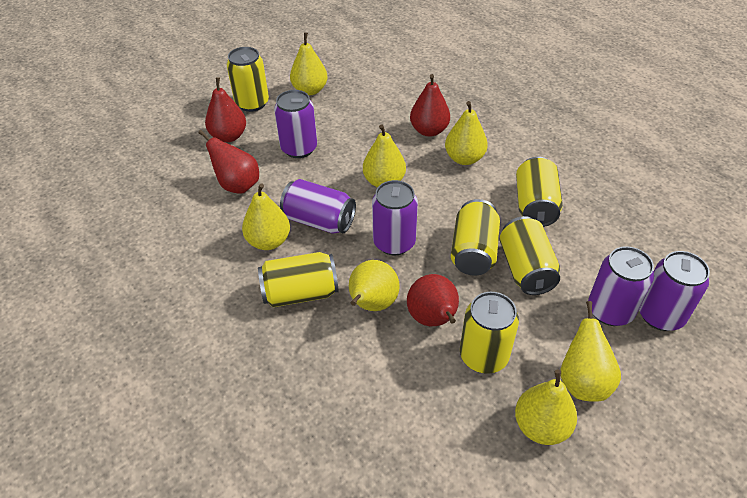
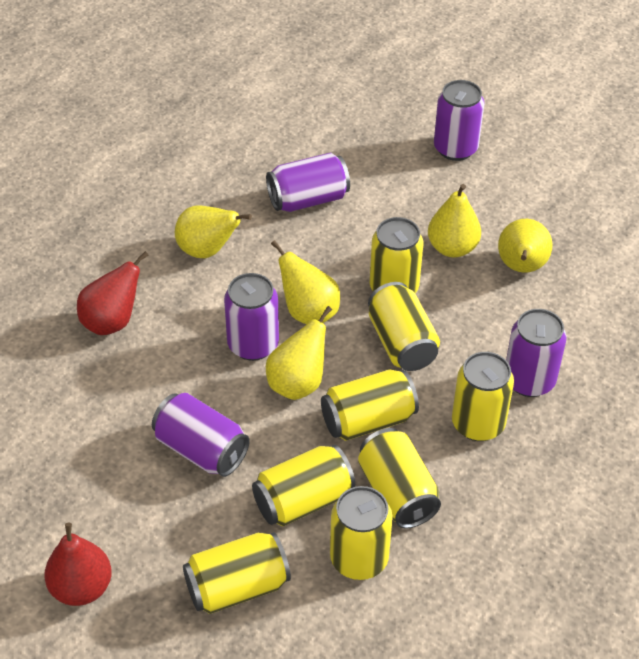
red pear: [198,130,259,194] [205,77,246,142] [407,274,459,326] [410,74,450,137] = 4 -> [44,523,112,606] [77,251,149,335] = 2
yellow can: [227,47,269,112] [258,252,339,307] [451,199,500,275] [460,292,519,374] [500,216,560,295] [516,157,563,227] = 6 -> [183,532,291,614] [252,445,355,526] [321,369,419,441] [330,486,393,580] [358,428,441,529] [368,282,440,371] [370,217,423,293] [452,352,514,441] = 8
yellow pear: [242,183,290,250] [290,33,328,95] [349,260,400,311] [363,124,406,188] [445,101,488,165] [515,370,577,445] [560,301,621,402] = 7 -> [175,206,252,258] [266,306,332,400] [271,240,340,324] [428,184,481,258] [498,219,553,273] = 5

